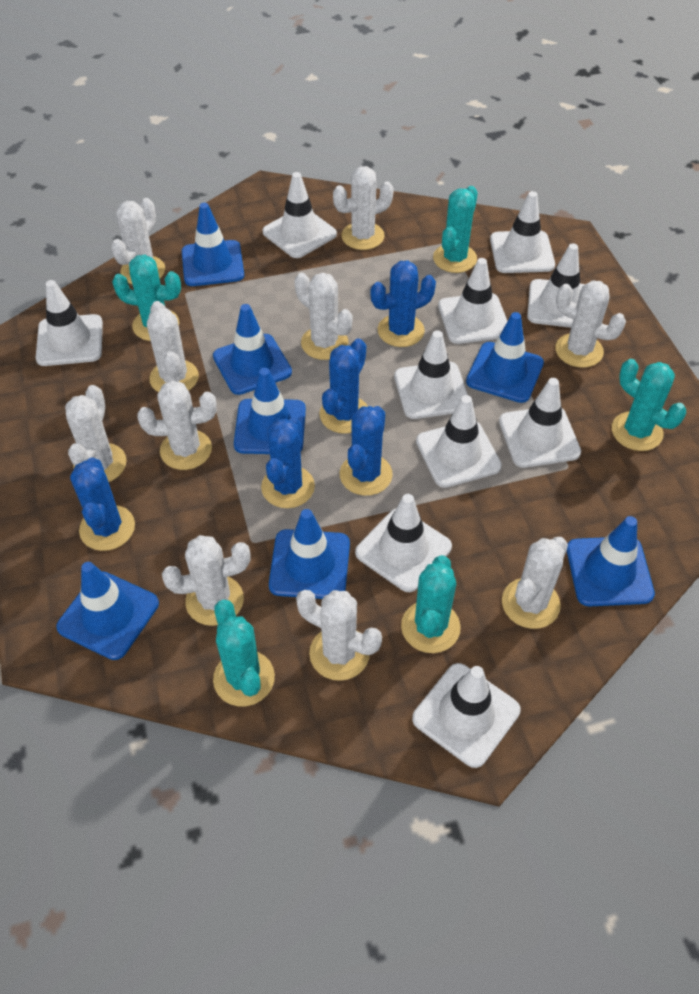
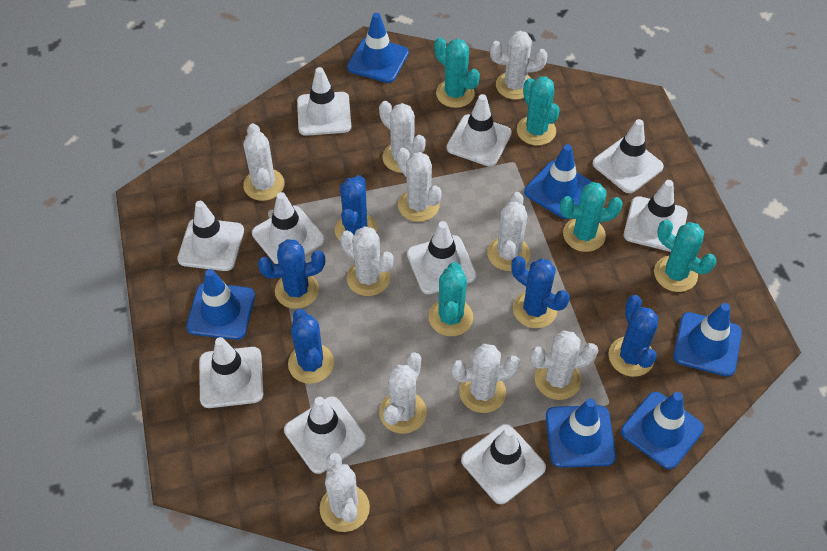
blue traffic cone: [56,562,159,660] [182,203,244,286] [213,304,292,395] [234,368,306,454] [269,509,350,599] [466,312,544,403] [567,516,655,606] = 7 -> [186,269,255,340] [347,13,409,83] [524,144,592,219] [546,398,616,468] [621,392,704,469] [673,303,742,377] = 6

